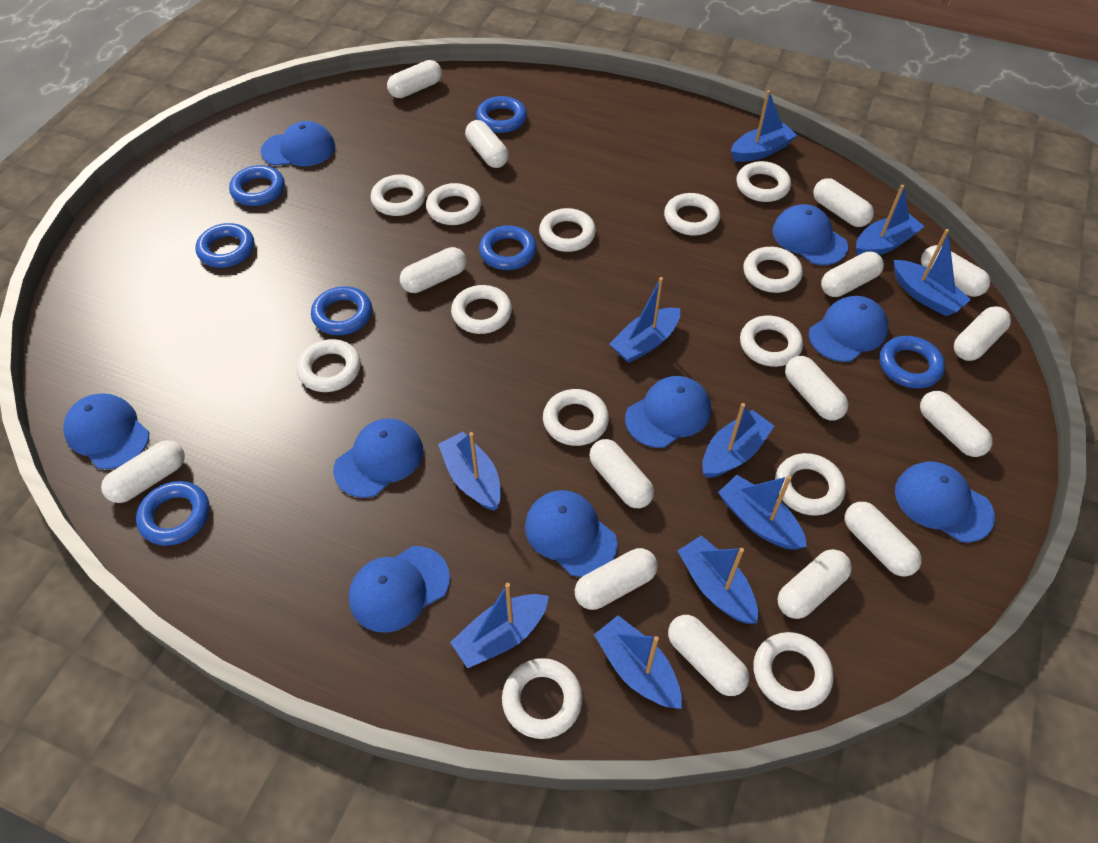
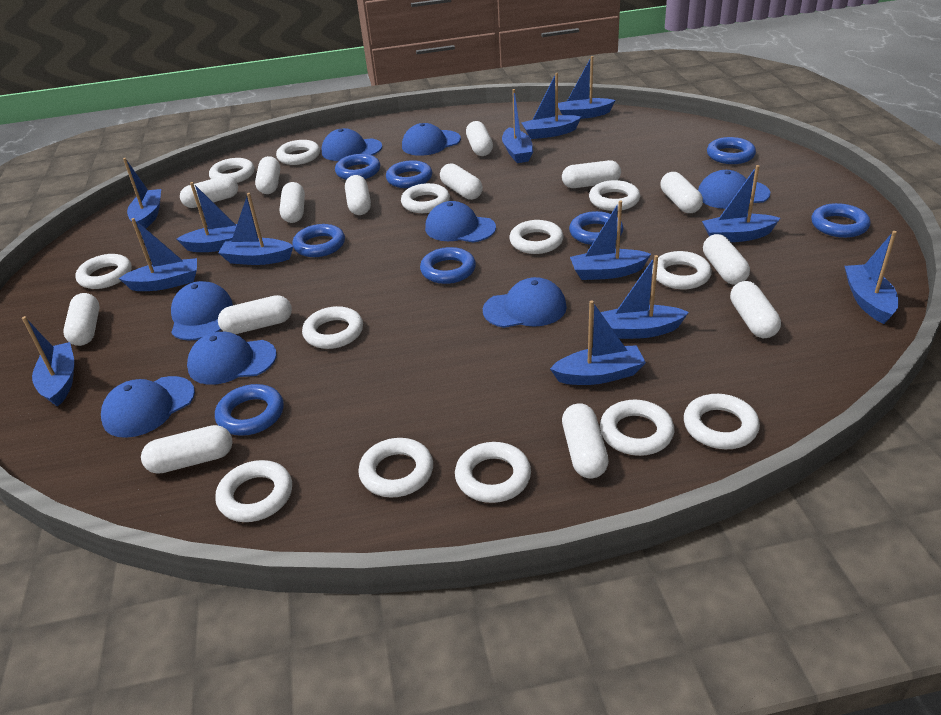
blue boat: [438,432,501,511] [450,583,549,668] [594,615,682,709] [610,277,680,363] [678,535,758,624] [702,403,774,478] [718,475,807,550] [731,90,797,162] [856,185,925,256] [894,229,971,316] = 10 -> [22,316,74,407] [118,218,197,291] [123,158,161,230] [177,182,237,252] [218,193,294,265] [502,89,533,163] [521,73,581,139] [550,300,646,385] [558,56,616,119] [570,200,651,280] [601,255,689,339] [702,165,780,242] [844,231,898,324] = 13
blue cap: [63,393,149,469] [261,121,335,166] [334,418,424,498] [349,546,450,633] [525,490,617,577] [625,376,711,448] [772,204,848,265] [809,296,888,362] [895,462,995,542] = 9 -> [101,376,195,438] [171,281,233,341] [187,332,277,385] [322,128,382,161] [402,123,461,156] [425,201,496,243] [483,277,567,328] [698,170,770,209] = 8
blue ring: [136,481,210,546] [196,223,254,268] [229,165,285,206] [311,286,372,335] [476,96,527,133] [479,225,537,270] [880,336,945,388] = 7 -> [215,384,284,436] [293,224,345,257] [335,154,380,180] [386,160,432,188] [420,247,476,284] [569,211,624,245] [707,137,756,164] [811,203,870,238] = 8
white capsule: [101,440,185,503] [387,60,442,98] [400,247,467,293] [465,120,509,168] [575,548,658,610] [589,439,654,508] [668,615,749,696] [778,549,852,619] [785,356,849,421] [813,178,874,227] [821,251,884,297] [845,502,922,577] [920,391,993,457] [921,245,991,297] [954,306,1011,361] = 15 -> [63,293,100,346] [141,425,233,474] [180,175,238,208] [218,295,292,334] [255,156,280,194] [280,182,305,223] [345,175,371,215] [440,163,483,200] [466,121,493,156] [562,160,621,188] [562,403,609,478] [660,172,703,213] [703,234,750,285] [730,281,781,338] = 14

